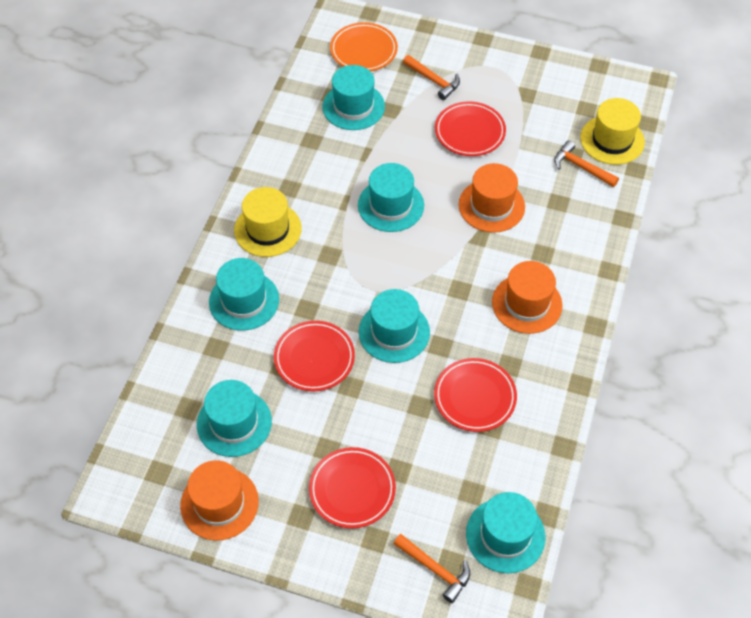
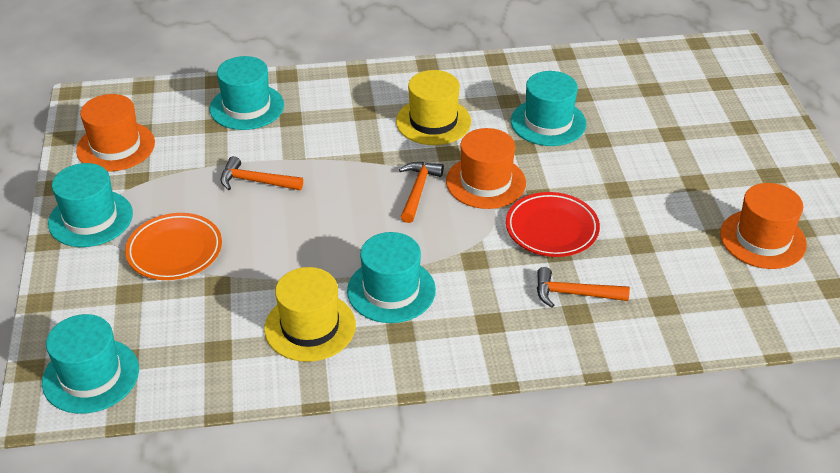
red plate: [274,321,355,391] [309,447,396,528] [434,358,517,432] [435,102,506,156] = 4 -> [506,192,600,257] = 1
turquoise hat: [197,380,272,457] [209,258,279,331] [322,65,385,130] [358,163,424,232] [359,289,430,363] [466,492,545,573] = 6 -> [42,314,139,414] [48,163,133,247] [210,56,284,130] [347,232,436,323] [511,71,586,146] = 5

